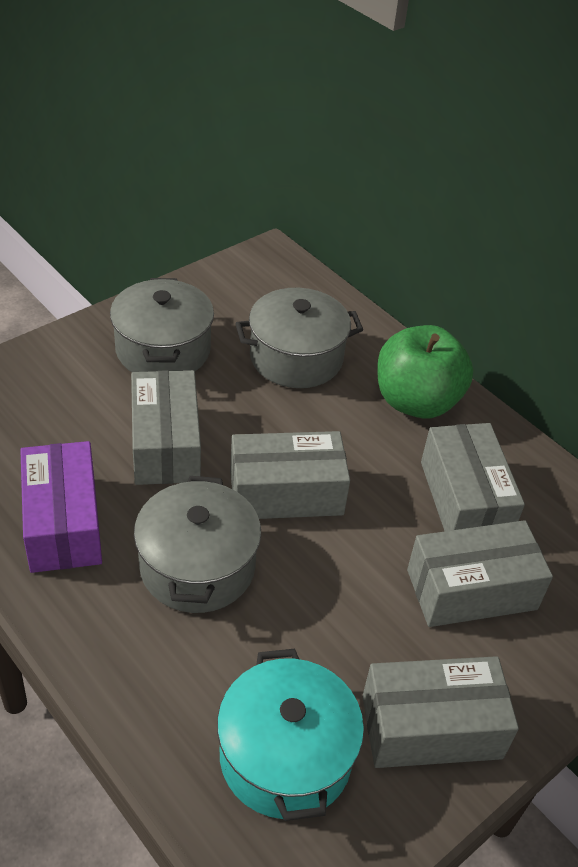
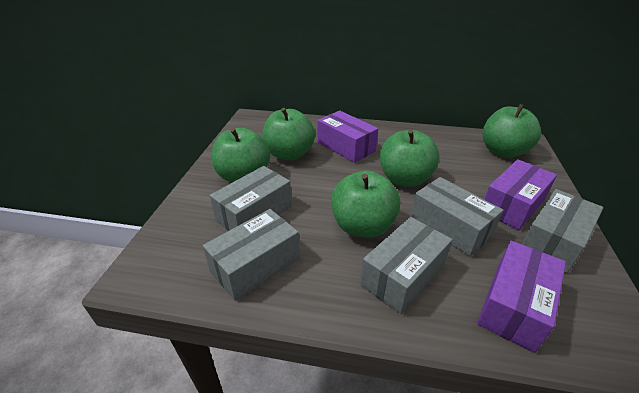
green apple: [377,325,473,419] = 1 -> [212,128,270,183] [262,108,315,161] [331,171,400,238] [380,130,440,187] [482,104,541,158] = 5
grey pot: [110,278,214,372] [134,476,261,613] [235,288,363,388] = 3 -> none = 0
purple box: [20,441,102,573] = 1 -> [318,111,378,163] [477,241,566,353] [484,159,557,230] = 3
turquoise pot: [217,649,364,821] = 1 -> none = 0

